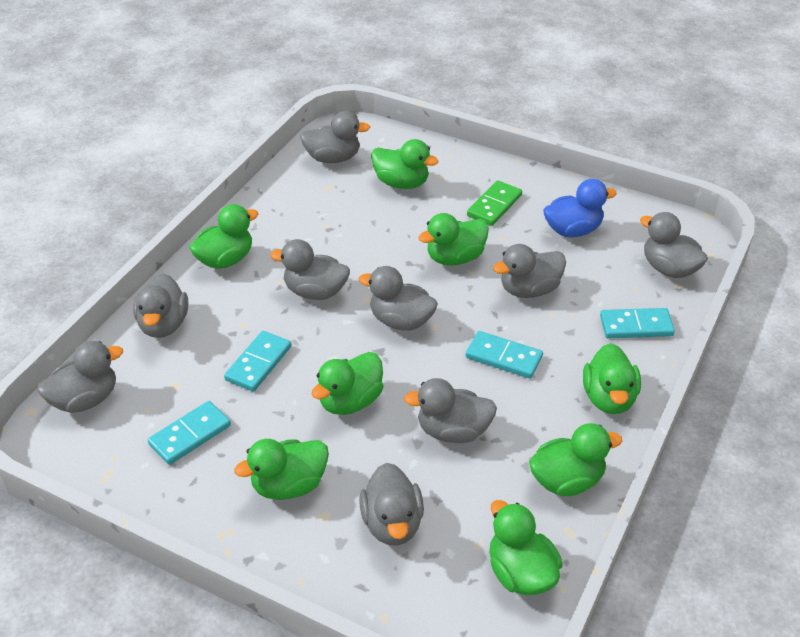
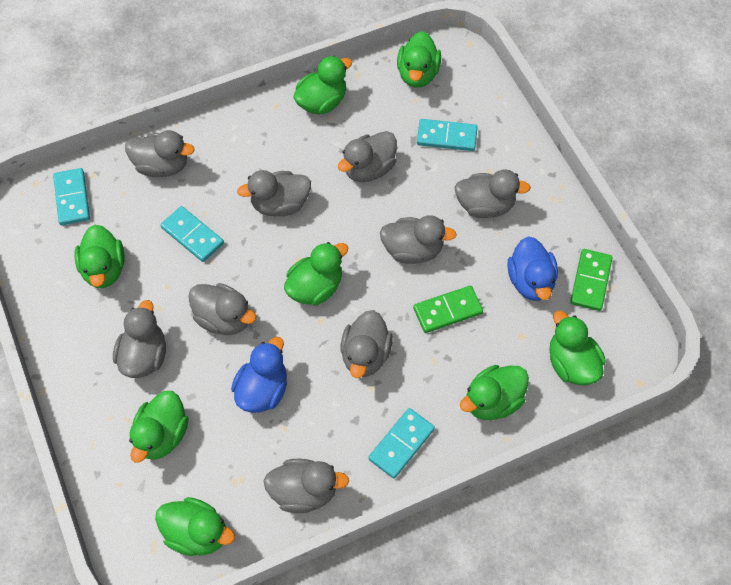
blue duck: [543,179,617,237] = 1 -> [231,337,287,413] [508,236,558,301] = 2
green domino: [467,180,522,226] = 1 -> [413,285,483,333] [570,249,613,311] = 2

